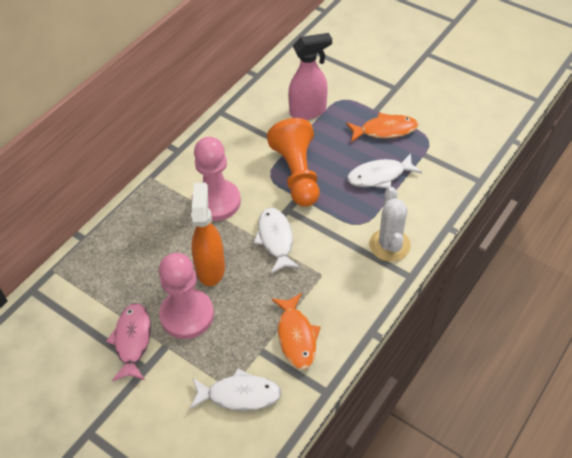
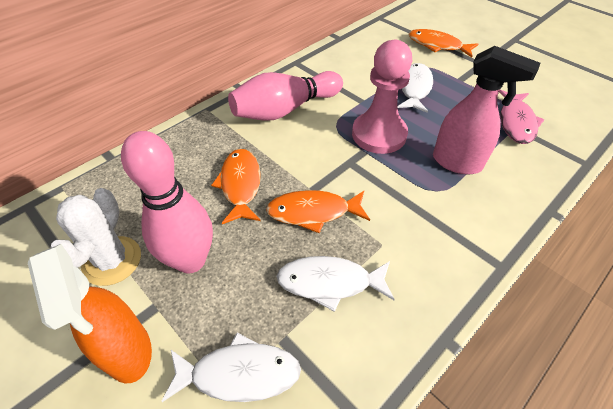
orange fish: [271,293,321,370] [346,113,418,142] = 2 -> [211,149,261,224] [266,190,370,233] [409,29,478,58] = 3
orange pawn: [267,118,320,207] = 1 -> none = 0
pink bowling pin: none = 0 -> [121,131,213,273] [228,71,343,121] = 2
pink pawn: [159,253,214,339] [192,137,241,221] = 2 -> [352,40,412,154] = 1

